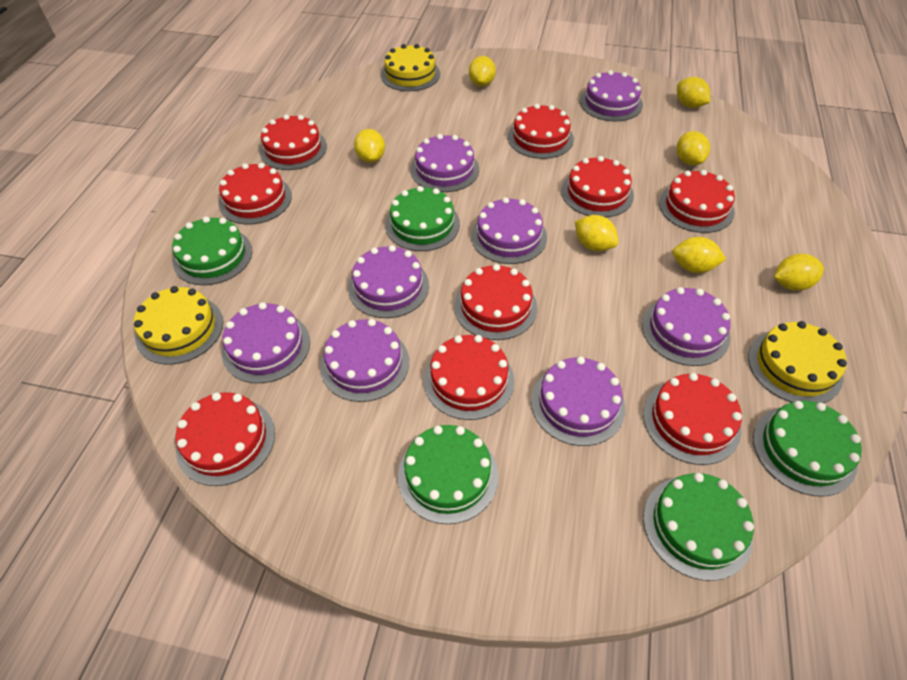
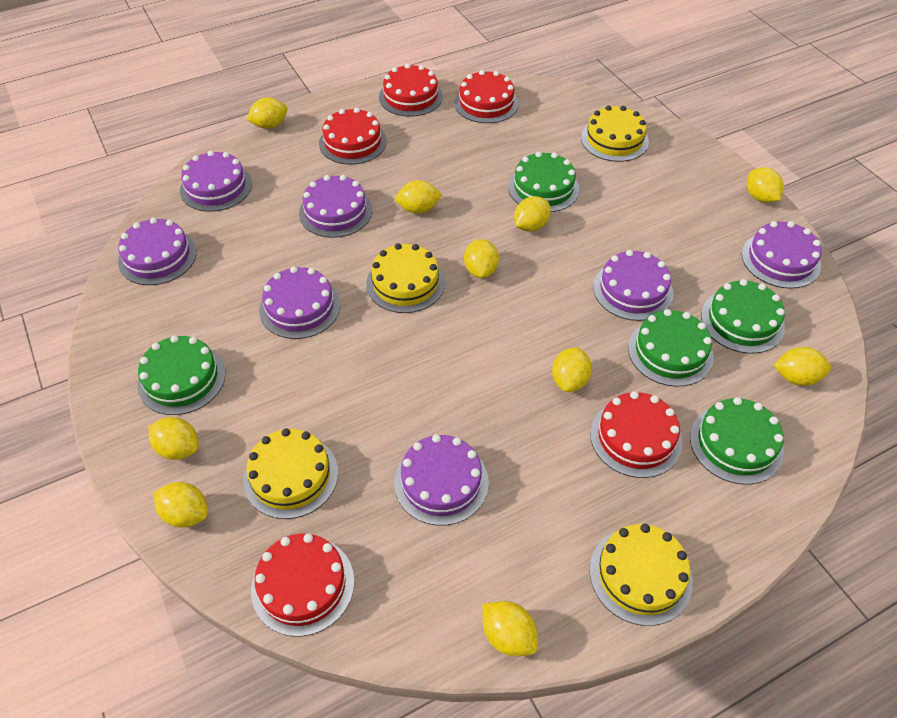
purple cake: [222,302,310,383] [320,319,409,402] [348,245,429,318] [410,134,479,192] [471,197,547,264] [531,357,625,446] [580,70,643,121] [642,287,731,366] = 8 -> [118,218,197,285] [180,151,252,212] [259,266,341,339] [299,175,372,238] [394,434,489,526] [593,250,674,321] [742,221,822,289] = 7
red cake: [175,392,275,486] [219,163,292,224] [259,115,327,170] [424,335,515,420] [454,264,537,340] [508,104,574,159] [561,156,634,217] [643,373,742,465] [659,170,735,233] = 9 -> [251,534,355,637] [319,108,387,164] [379,64,443,117] [454,70,519,123] [590,391,682,478] = 5
yellow cake: [134,286,223,365] [381,44,440,91] [748,321,847,403] = 3 -> [243,428,338,519] [366,243,445,313] [581,105,649,162] [589,524,693,626] = 4
yellow lemon: [354,129,385,163] [469,56,496,87] [575,215,618,251] [672,237,726,273] [677,77,710,108] [677,131,710,165] [774,254,824,291] = 7 -> [149,417,198,460] [154,482,208,528] [246,97,288,129] [395,180,442,214] [464,239,499,278] [482,601,538,656] [514,196,551,232] [552,347,592,392] [747,167,784,203] [774,347,831,386] = 10

